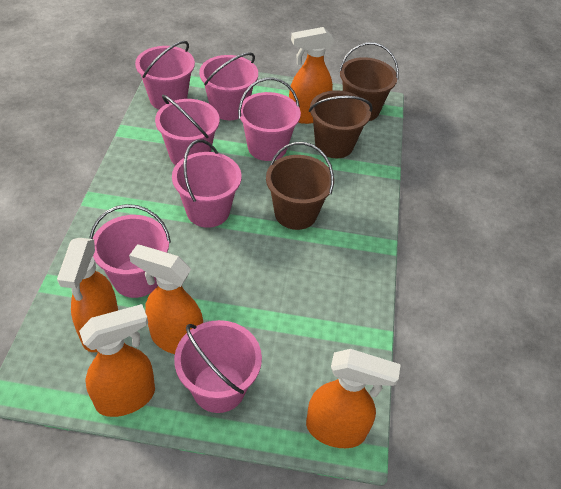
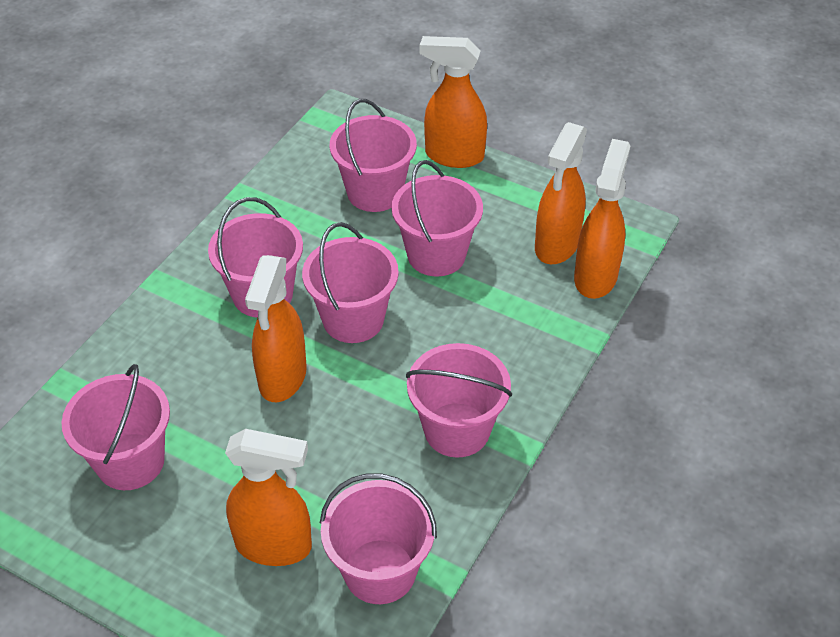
brown bucket: [266,142,334,230] [309,90,373,158] [339,42,399,121] = 3 -> none = 0

